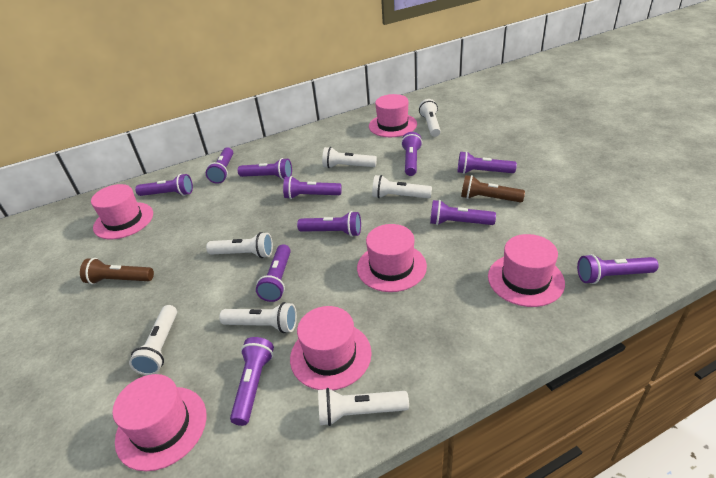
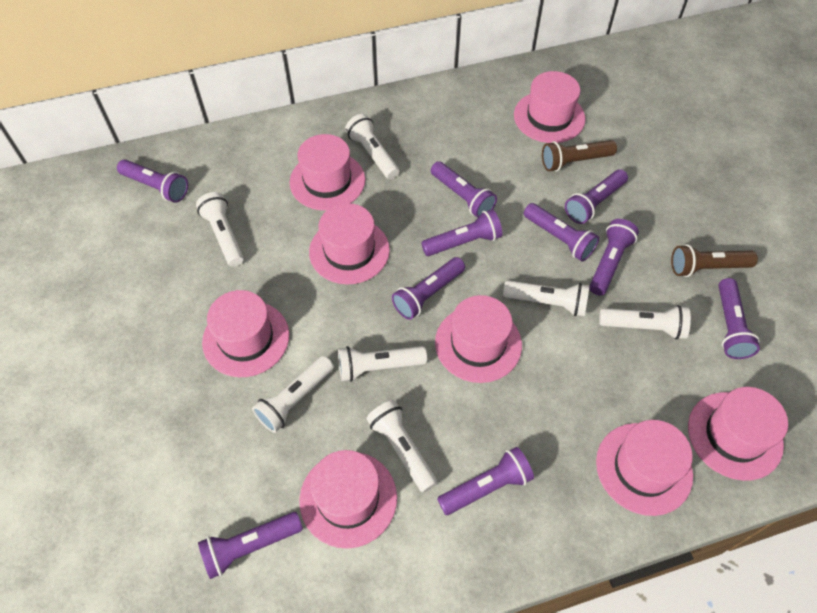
pink hat: [91,184,153,239] [112,374,207,471] [290,306,372,390] [357,224,427,292] [369,94,417,137] [488,234,565,307] = 6 -> [202,290,289,377] [290,134,365,211] [299,450,397,549] [309,203,390,285] [435,295,522,383] [514,71,585,143] [596,420,693,516] [688,387,788,481] = 8
purple flashlight: [135,174,193,196] [206,147,233,184] [230,337,274,426] [238,158,292,180] [256,244,291,302] [283,176,342,199] [297,211,361,237] [401,132,422,176] [430,200,496,225] [458,151,517,174] [577,254,659,284] = 11 -> [117,159,188,203] [198,512,303,579] [392,257,465,320] [421,209,502,256] [431,161,497,218] [437,447,534,515] [524,203,599,261] [565,169,628,224] [589,219,639,296] [718,278,760,359] = 10

